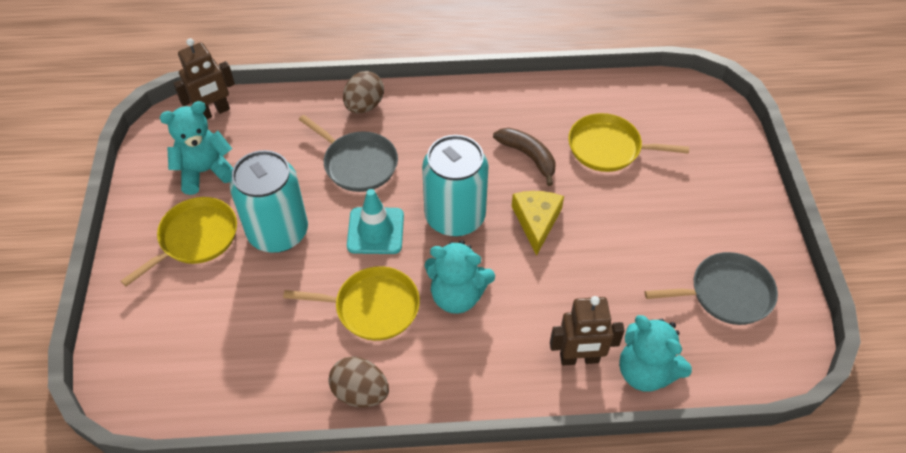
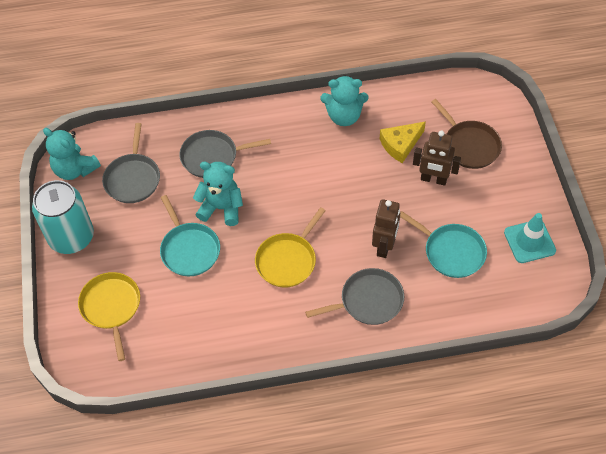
brown banana: [493,128,555,186] = 1 -> none = 0
brown egg: [328,356,389,407] [343,71,384,113] = 2 -> none = 0
brown pan: none = 0 -> [431,99,502,169] = 1
grey pan: [299,115,398,192] [645,252,778,325] = 2 -> [102,123,160,203] [179,130,271,178] [305,268,404,325] = 3
turquoise can: [230,150,308,253] [422,135,489,237] = 2 -> [32,180,94,254] = 1
turquoise pan: none = 0 -> [160,195,220,276] [400,211,487,278] = 2
yellow pan: [121,197,237,286] [283,266,420,341] [568,113,689,172] = 3 -> [78,272,140,361] [255,207,326,288] = 2

